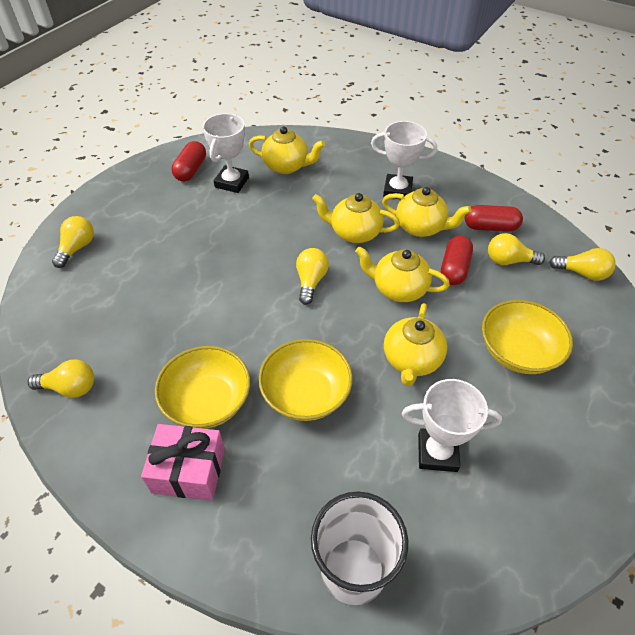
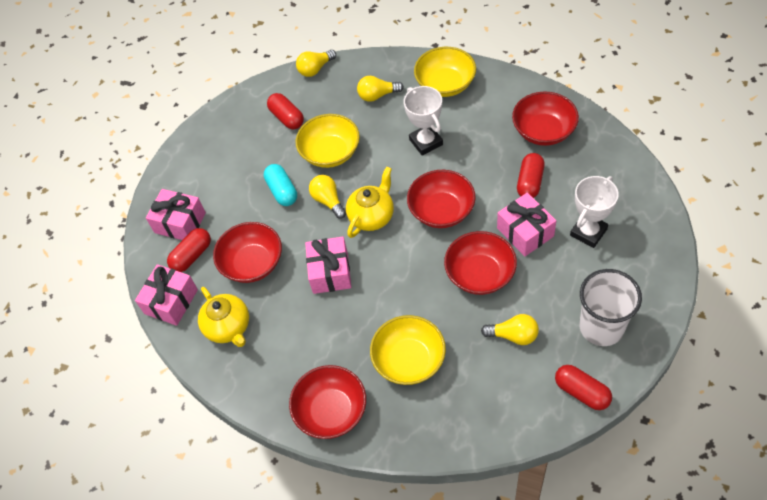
pink gift: [141,424,225,501] = 1 -> [135,264,198,326] [146,189,206,240] [305,237,351,294] [497,193,556,256] = 4
red bowl: none = 0 -> [213,222,282,283] [289,365,366,439] [407,170,476,228] [444,231,517,295] [512,92,579,146] = 5
red capsule: [171,141,206,182] [441,236,473,285] [465,205,523,232] = 3 -> [167,228,211,272] [267,93,304,129] [517,153,545,198] [555,365,612,410] = 4
turquoise capsule: none = 0 -> [264,164,297,206] = 1
white trophy: [203,113,249,193] [371,121,437,199] [402,379,502,472] = 3 -> [404,86,443,156] [570,176,619,248] = 2
yellow light bulb: [28,360,94,398] [52,216,94,268] [296,248,329,305] [488,233,545,265] [549,248,616,281] = 5 -> [296,50,336,77] [309,175,346,219] [357,76,404,102] [481,314,539,345] = 4
yellow teapot: [249,126,325,174] [312,193,400,243] [355,246,450,302] [382,187,471,237] [384,303,447,386] = 5 -> [198,287,249,347] [346,167,394,238] = 2

